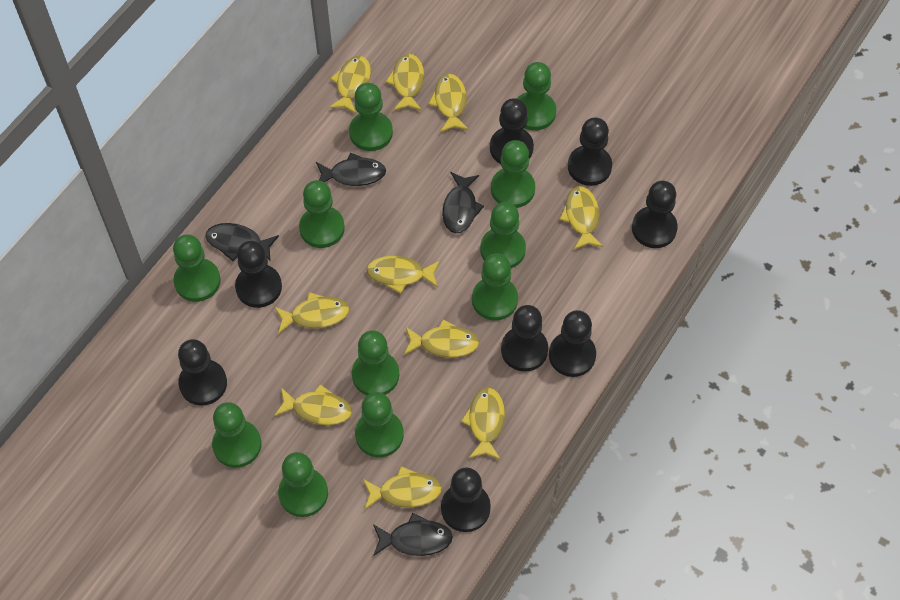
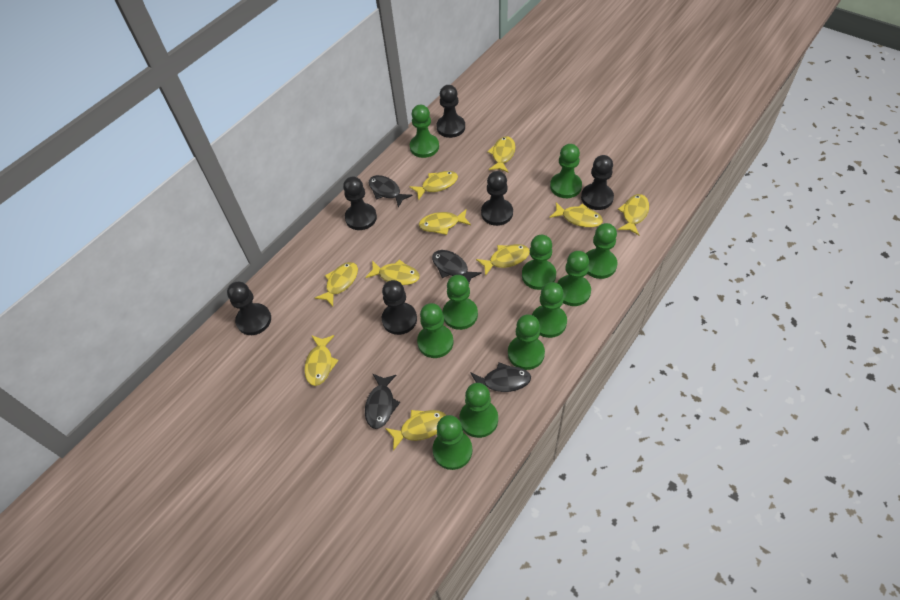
black pawn: [178,339,227,405] [235,241,282,308] [441,468,491,532] [490,98,534,164] [501,305,548,372] [549,310,596,377] [568,118,612,186] [632,181,678,248] = 8 -> [227,282,271,335] [343,176,377,230] [382,280,417,335] [436,85,465,138] [481,171,513,226] [581,155,614,210] = 6

